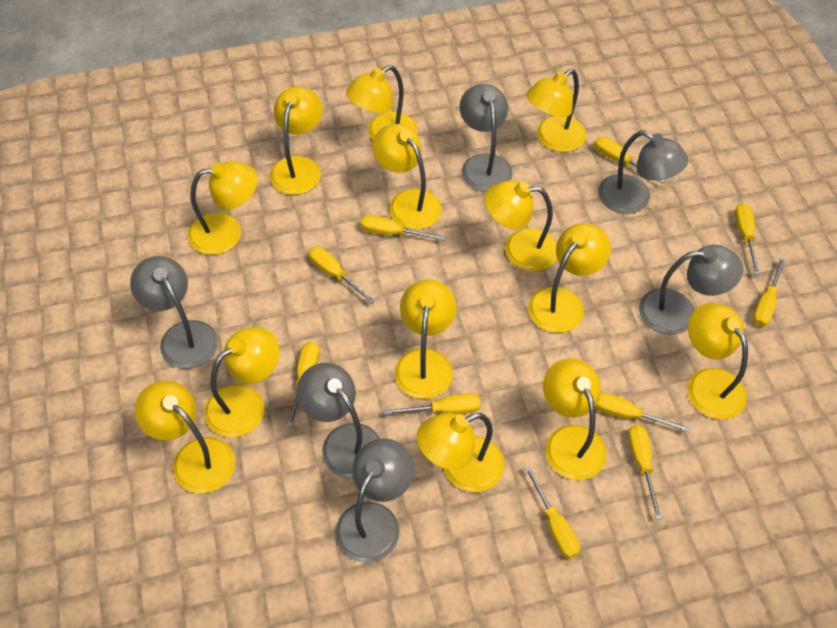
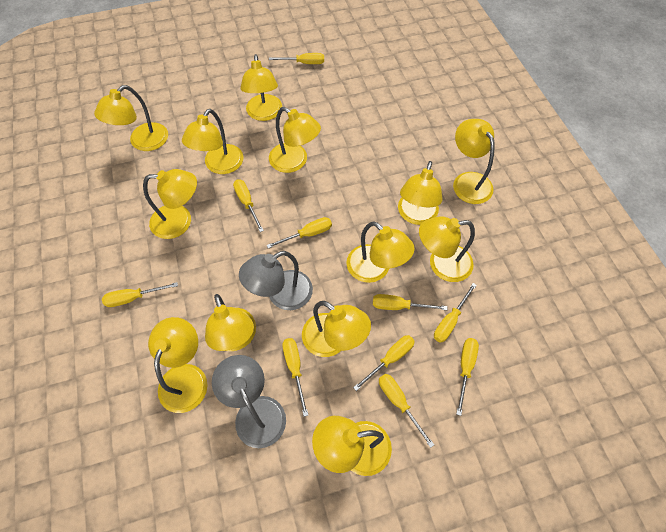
grey lamp: [130,256,218,369] [297,363,381,478] [335,438,414,563] [459,84,513,192] [598,131,688,214] [639,245,743,335] = 6 -> [212,355,286,448] [239,251,313,310] = 2

